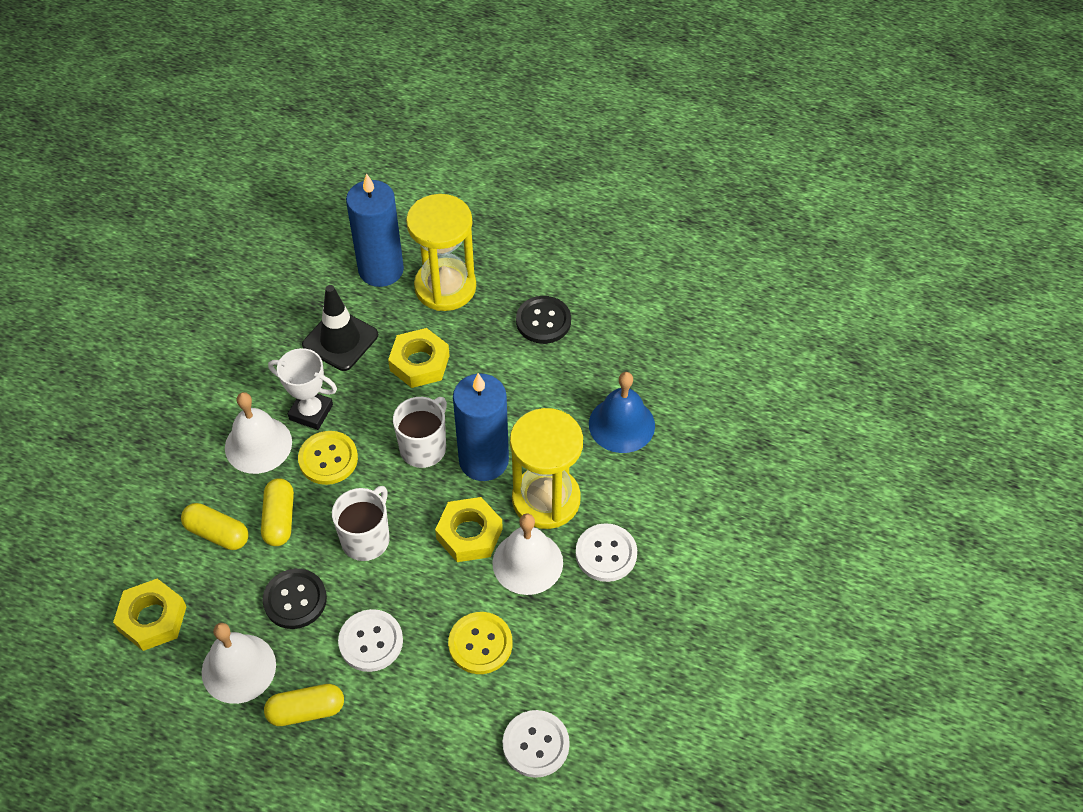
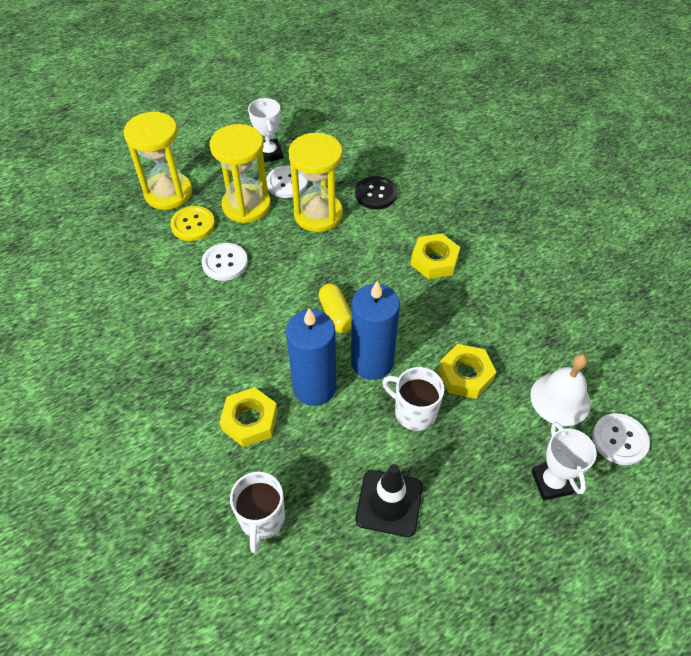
black button: [263,569,327,629] [516,296,571,344] = 2 -> [355,176,397,209] = 1
blue bell: [589,372,655,453] = 1 -> none = 0
white bell: [202,623,276,704] [225,392,292,474] [493,514,563,595] = 3 -> [530,354,591,426] = 1
white trophy: [268,348,337,430] = 1 -> [248,98,283,162] [532,422,597,500] = 2
yellow button: [298,431,358,485] [448,612,512,674] = 2 -> [170,206,215,241] = 1
yellow capsule: [181,503,249,550] [261,478,294,546] [264,684,344,726] = 3 -> [319,283,352,333] = 1
yellow hourglass: [406,194,476,311] [510,408,583,529] = 2 -> [124,112,192,210] [210,124,271,223] [288,133,343,232] = 3

